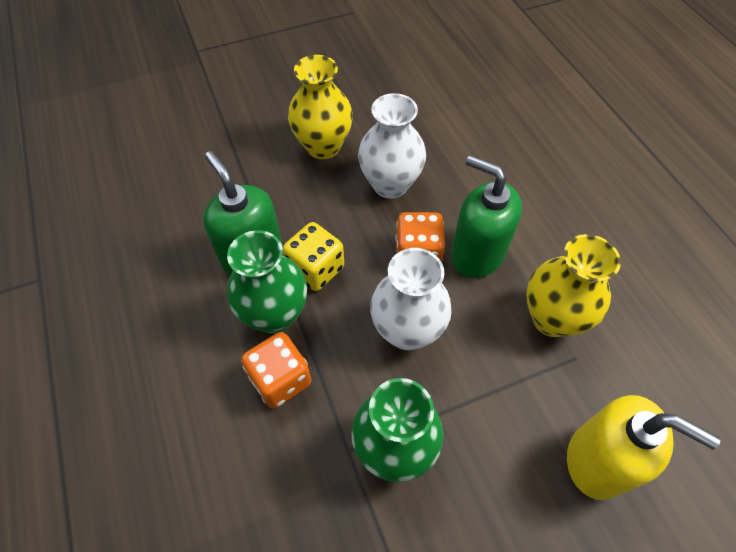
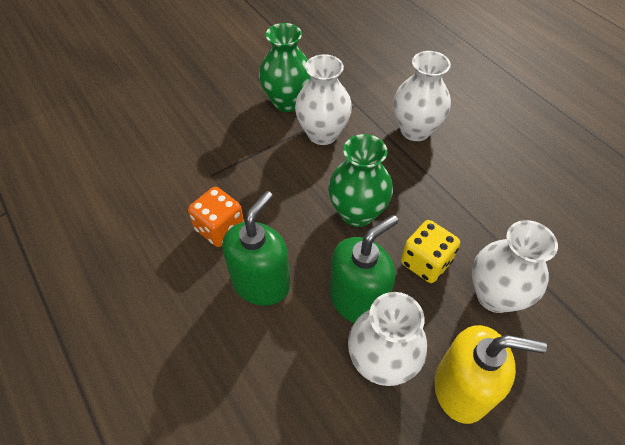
orange dice: [241,332,312,408] [395,212,445,262] = 2 -> [188,187,244,247] = 1
white vase: [358,93,426,199] [370,248,452,350] = 2 -> [295,54,352,145] [348,292,427,386] [393,51,451,141] [472,220,558,313] = 4
yellow vase: [288,55,353,159] [526,234,621,337] = 2 -> none = 0

